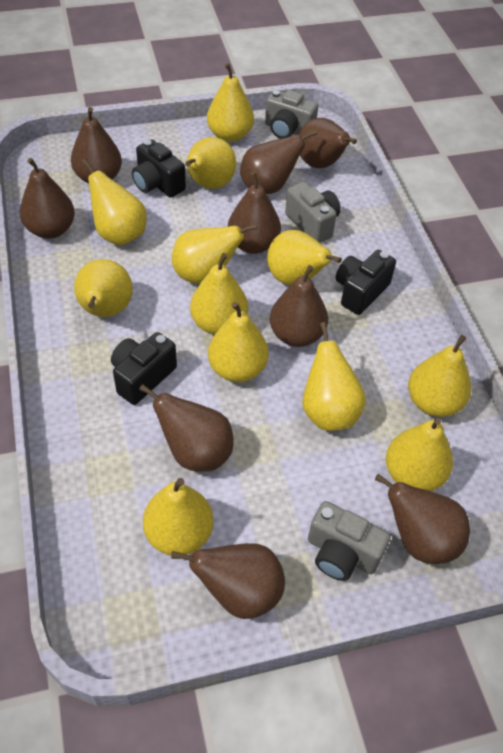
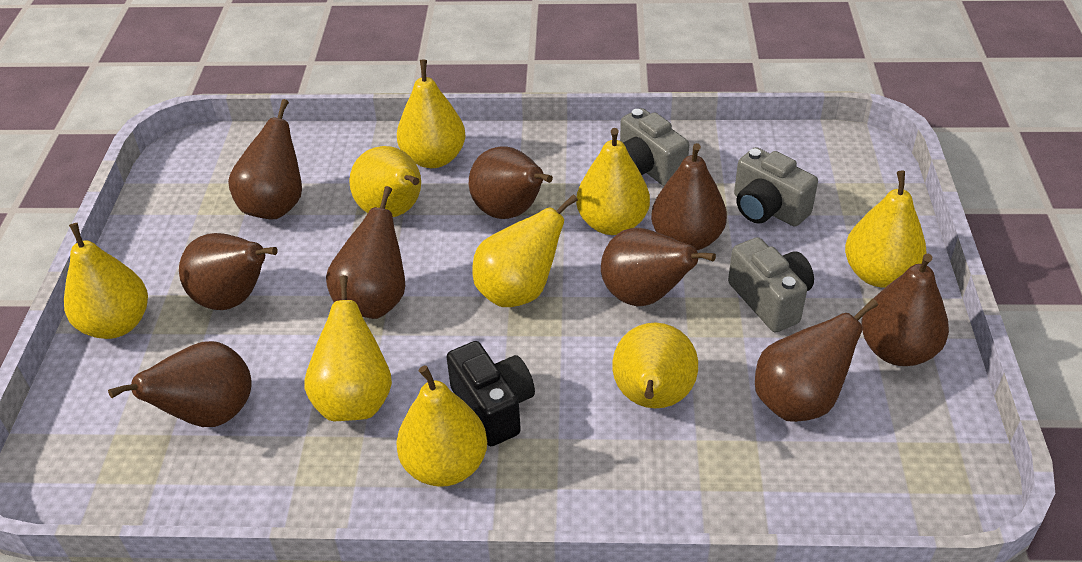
black camera: [111,332,177,405] [132,139,186,198] [335,250,396,315] = 3 -> [446,341,535,446] = 1
yellow pear: [74,259,133,317] [82,159,147,246] [143,478,214,555] [172,224,257,284] [185,137,236,189] [190,253,248,335] [207,63,254,142] [208,302,269,382] [267,230,342,286] [302,322,366,431] [386,418,453,491] [408,335,472,417] = 12 -> [64,223,148,339] [304,275,392,421] [349,146,421,217] [396,365,487,487] [397,60,465,168] [473,194,578,307] [576,128,650,235] [612,322,698,408] [845,171,927,288] = 9

